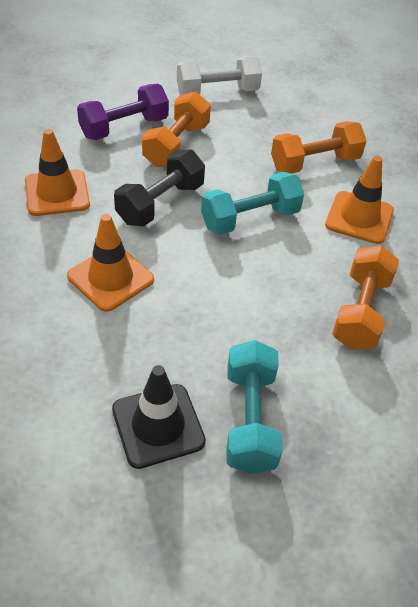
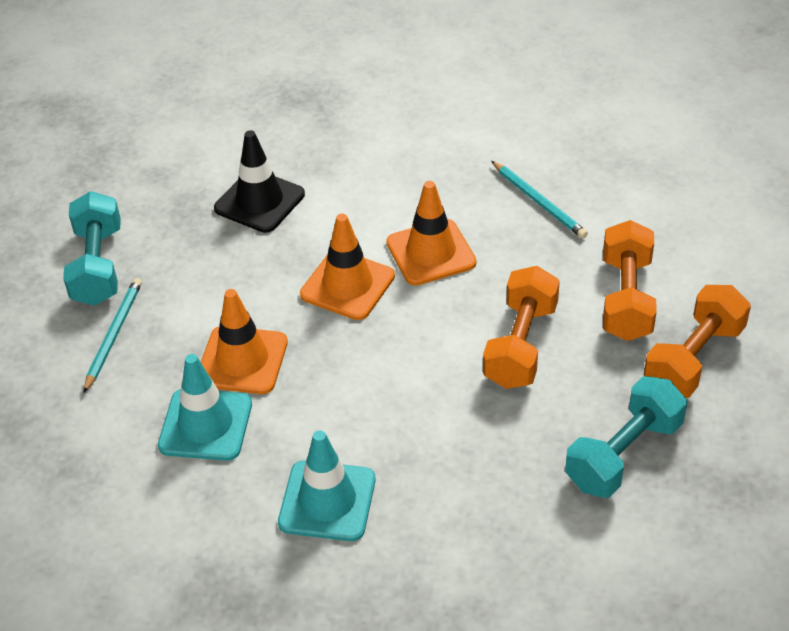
black dumbbell: [114,150,205,226] = 1 -> none = 0
purple dumbbell: [77,84,169,140] = 1 -> none = 0
turquoise pencil: none = 0 -> [84,278,142,393] [491,161,588,238] = 2
turquoise traffic cone: none = 0 -> [158,354,252,461] [278,430,376,541] = 2
white dumbbell: [177,56,262,95] = 1 -> none = 0

